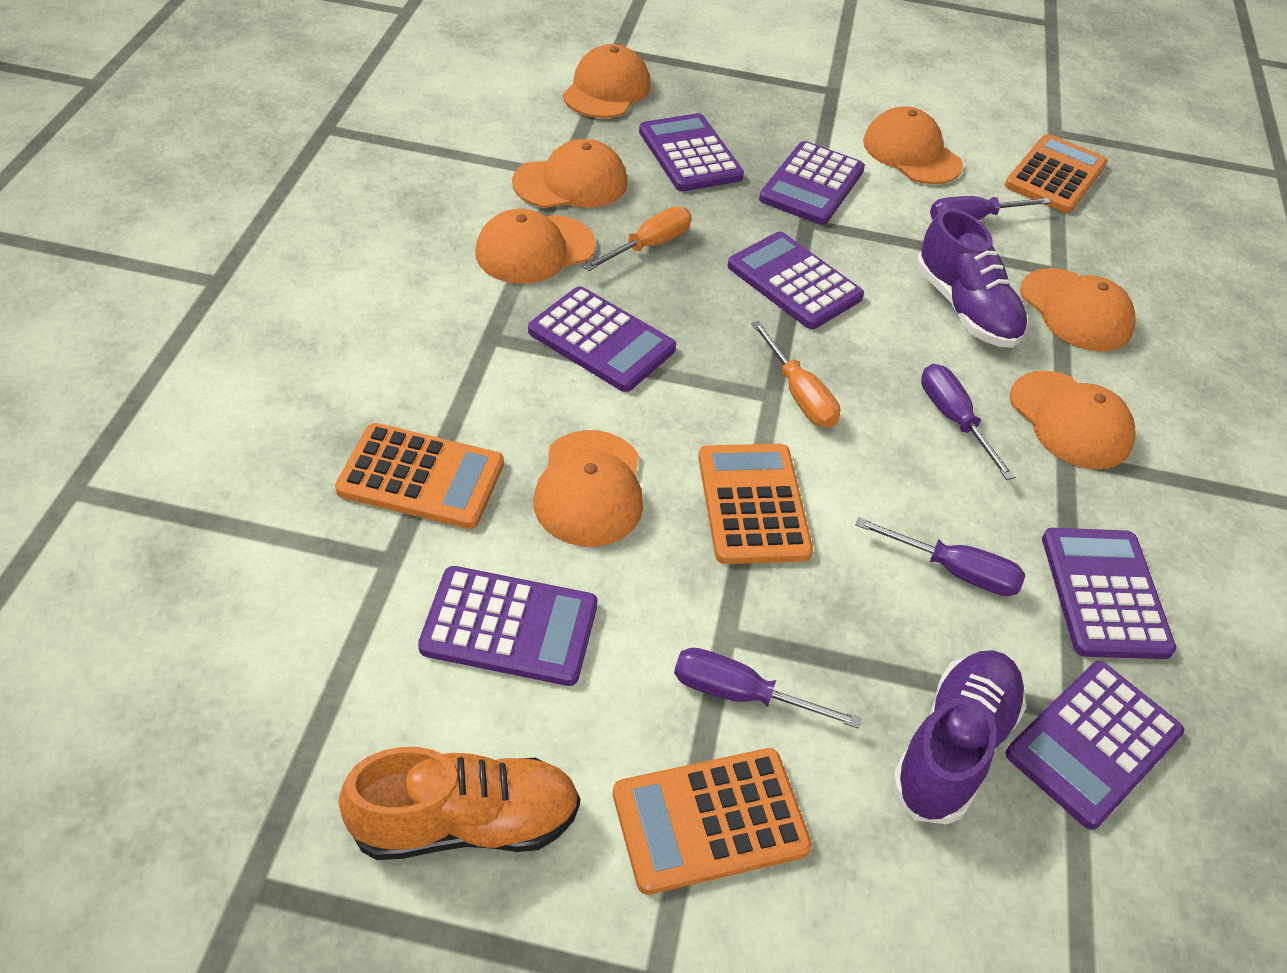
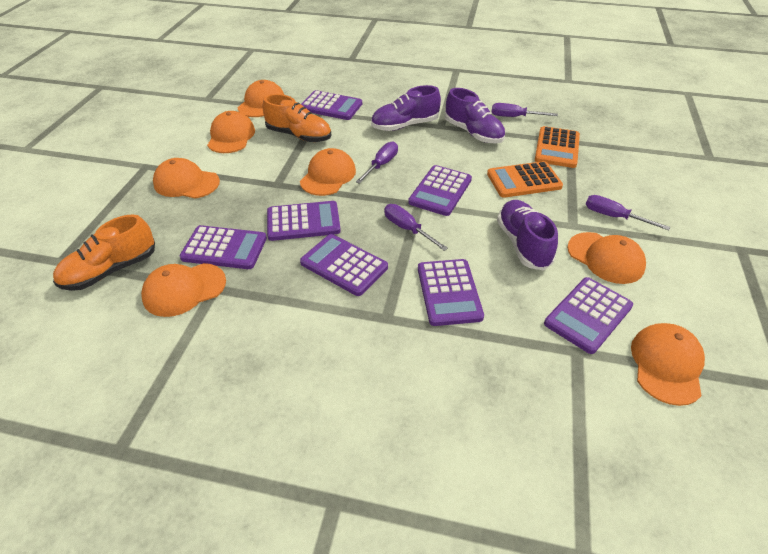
orange calculator: [335,423,504,529] [613,748,812,895] [698,444,813,564] [1005,134,1107,213] = 4 -> [487,161,563,198] [535,126,580,168] = 2
orange screwdriver: [583,206,692,271] [751,321,840,428] = 2 -> none = 0
orange shoe: [338,747,580,860] = 1 -> [53,214,155,291] [263,94,331,142] = 2
purple shoe: [891,650,1026,824] [916,208,1028,348] = 2 -> [371,85,441,131] [445,88,505,143] [497,200,558,271] = 3

